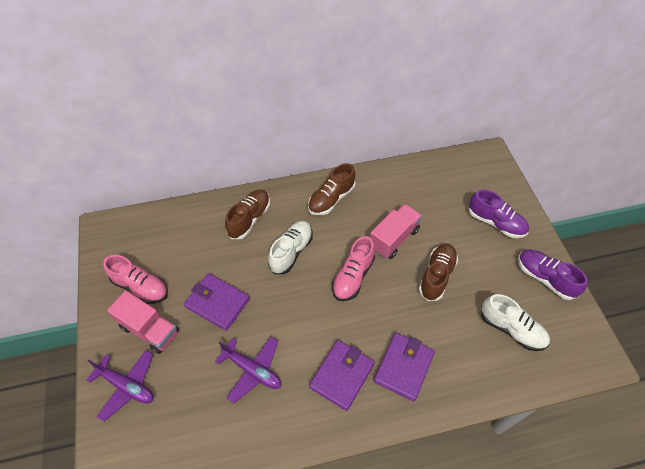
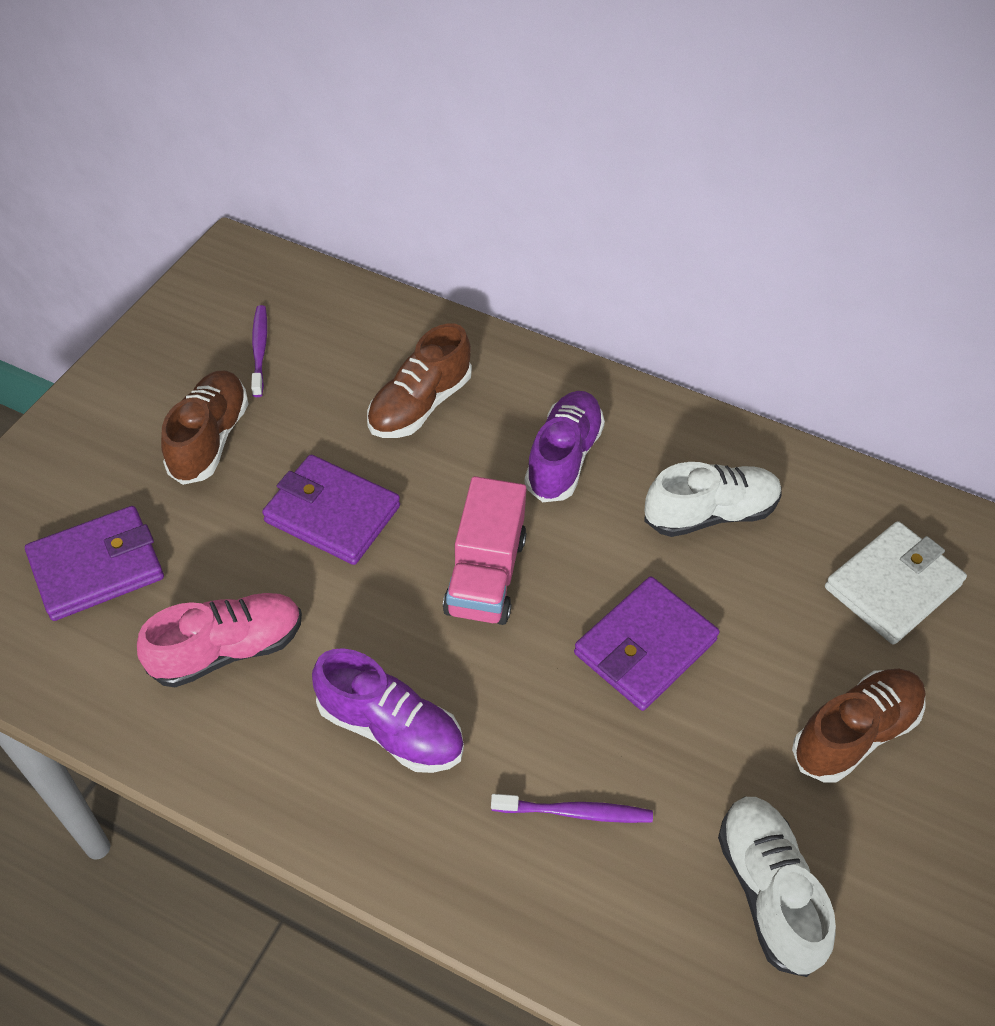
pink shoe: [103,255,168,304] [332,236,375,301] = 2 -> [137,593,302,687] = 1
pink truck: [107,291,179,354] [370,204,422,259] = 2 -> [443,476,527,625] = 1
purple plane: [87,350,154,422] [215,337,281,403] = 2 -> none = 0
purple toothbrush: none = 0 -> [251,305,267,397] [491,794,653,823] = 2
white wallet: none = 0 -> [825,521,967,645] = 1

